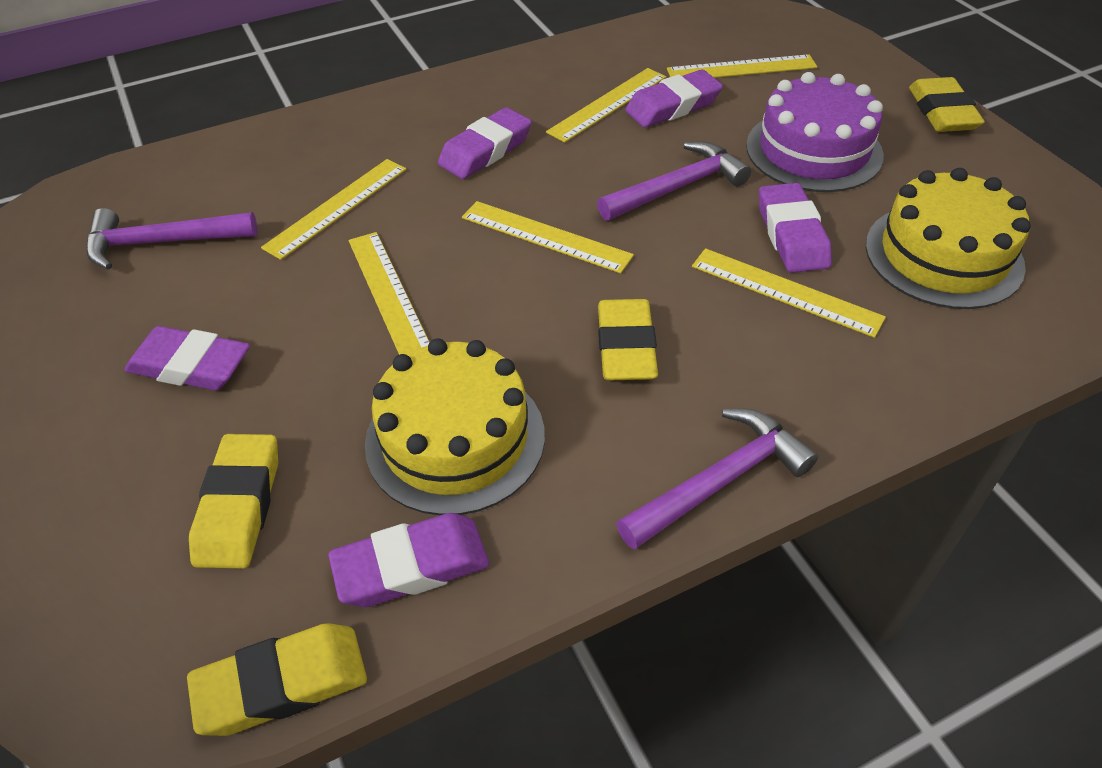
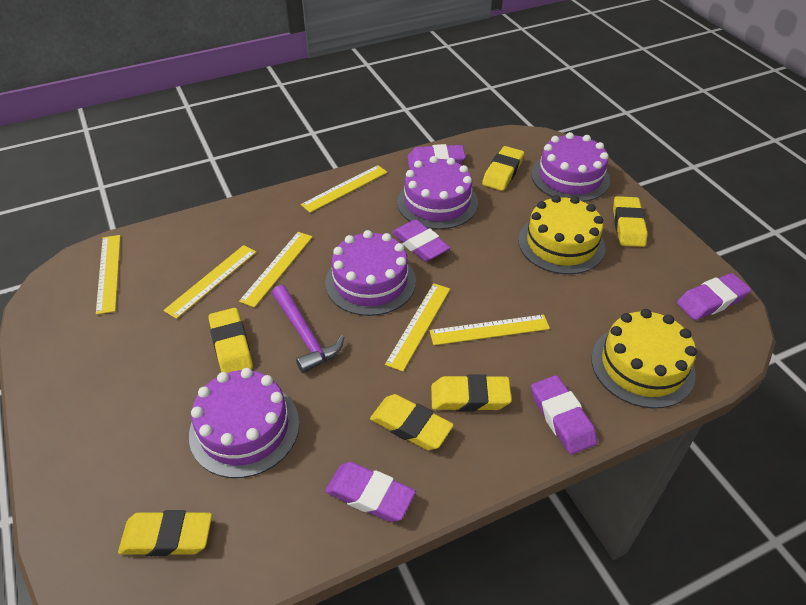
purple cake: [746,72,884,192] = 1 -> [189,368,299,478] [325,230,416,316] [397,156,478,229] [531,132,610,202] = 4
purple hammer: [86,208,258,270] [597,141,751,220] [616,409,818,550] = 3 -> [272,285,344,373] = 1
yellow eraser: [187,623,367,736] [189,434,278,569] [598,299,658,381] [909,77,985,132] = 4 -> [118,510,212,556] [209,308,253,373] [370,394,454,450] [431,374,512,411] [482,146,524,191] [613,196,648,247] = 6

